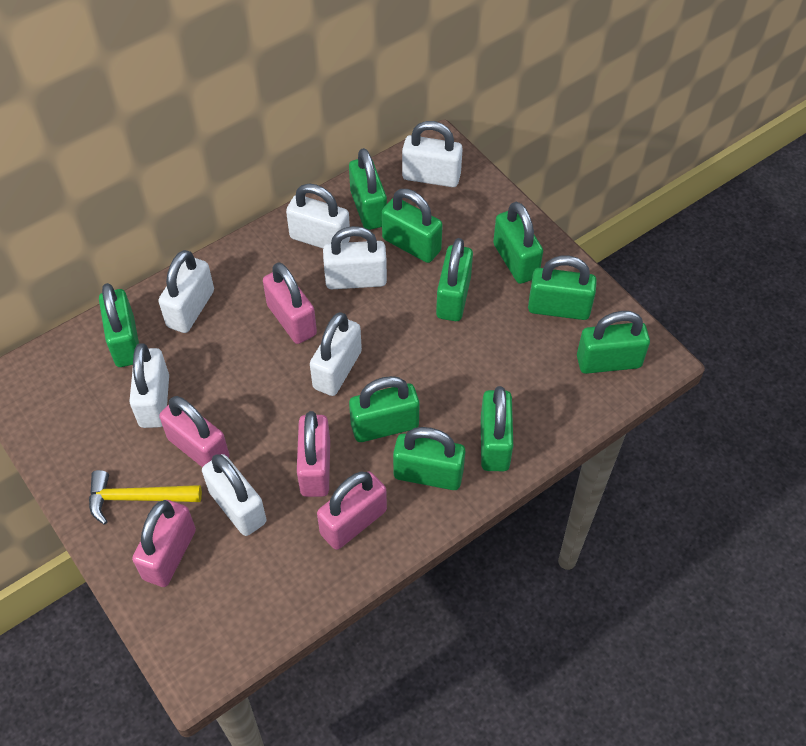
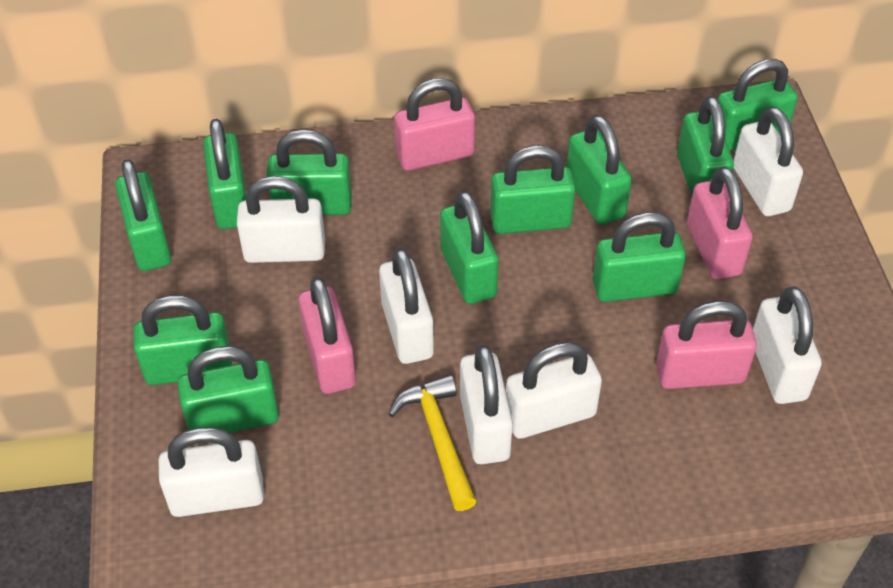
green padlock: [99,283,139,367] [349,148,387,230] [349,376,420,442] [382,189,443,263] [393,427,465,490] [436,238,473,321] [481,386,513,471] [493,202,543,284] [528,256,597,320] [577,311,650,374] = 10 -> [115,159,171,271] [134,295,232,385] [178,346,279,433] [203,119,246,229] [267,129,352,215] [440,191,499,304] [490,145,576,234] [566,115,632,225] [593,212,686,302] [677,96,734,196] [718,59,798,151] = 11
pink padlock: [132,500,196,587] [159,396,229,467] [263,262,317,344] [297,411,330,497] [317,471,387,550] = 5 -> [298,277,356,394] [394,78,475,171] [656,301,757,389] [687,167,753,279] = 4

